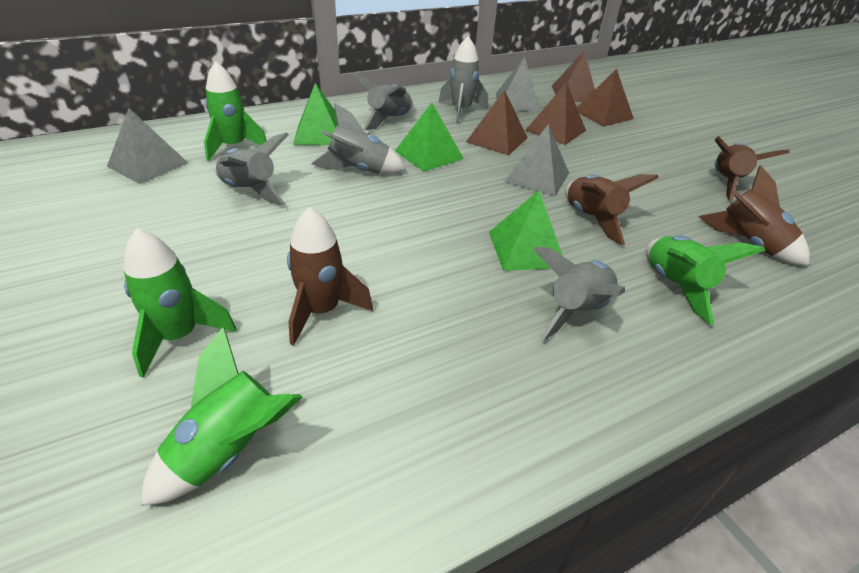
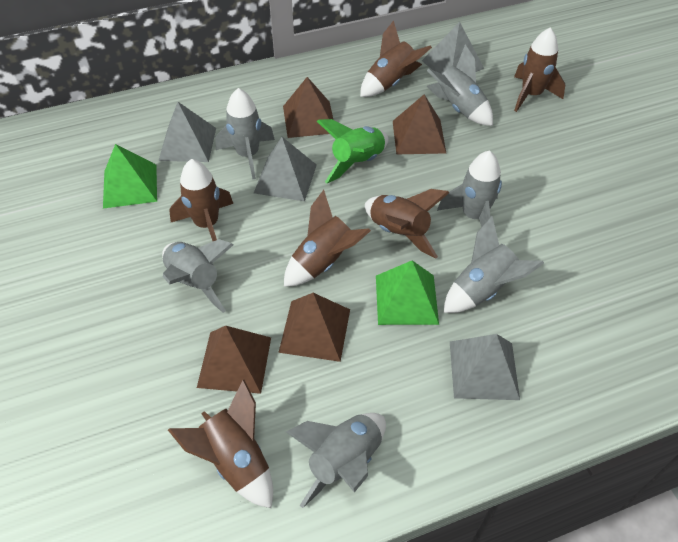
brown rocket: [287,207,373,346] [565,174,659,245] [699,165,810,266] [715,136,790,201] = 4 -> [168,380,273,508] [169,159,233,241] [284,190,371,287] [360,20,432,97] [365,189,450,259] [514,28,565,112] = 6
green pyramid: [293,83,338,145] [395,103,464,172] [489,190,563,271] = 3 -> [103,144,157,209] [376,260,439,325] = 2
green rocket: [123,228,237,378] [141,327,303,506] [204,61,267,161] [646,236,765,325] = 4 -> [317,119,388,183] = 1
grey pyramid: [107,108,188,184] [496,57,540,112] [504,124,569,196] = 3 -> [159,102,216,162] [254,137,317,201] [422,22,484,74] [450,334,520,400] = 4
grey rocket: [215,132,289,205] [312,103,406,174] [351,72,413,130] [439,36,488,123] [533,247,625,341] = 5 -> [162,239,234,313] [215,88,275,179] [286,413,386,508] [426,45,493,126] [437,150,502,227] [444,216,544,313] = 6

